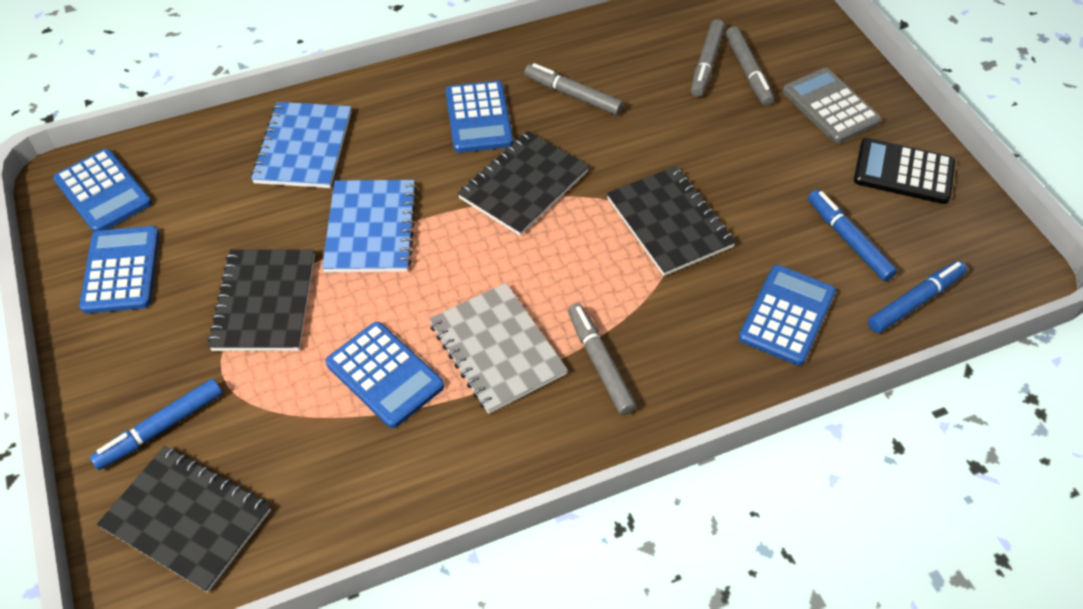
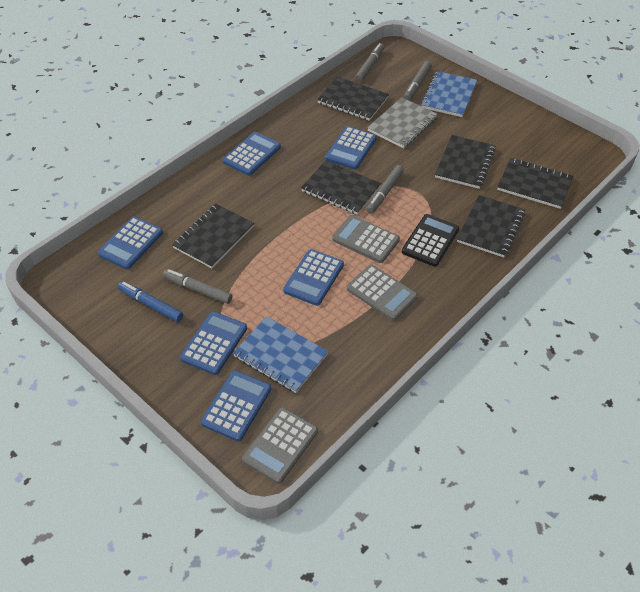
black notebook: [97,446,271,593] [208,249,315,351] [458,131,589,236] [607,166,736,276] = 4 -> [172,204,254,268] [301,160,381,215] [317,77,389,121] [435,135,496,189] [457,195,525,257] [497,158,573,209] = 6
blue calculator: [53,149,152,232] [79,226,159,314] [326,322,444,428] [446,81,513,153] [738,265,836,366] = 5 -> [98,217,163,269] [180,311,247,375] [201,370,271,441] [223,132,281,176] [283,249,344,306] [325,126,377,170] = 6
blue marker: [90,379,222,470] [808,190,897,281] [868,261,967,333] = 3 -> [118,281,183,322] = 1
grey calculator: [783,68,882,143] = 1 -> [242,408,318,484] [332,215,400,263] [347,265,418,321] = 3

